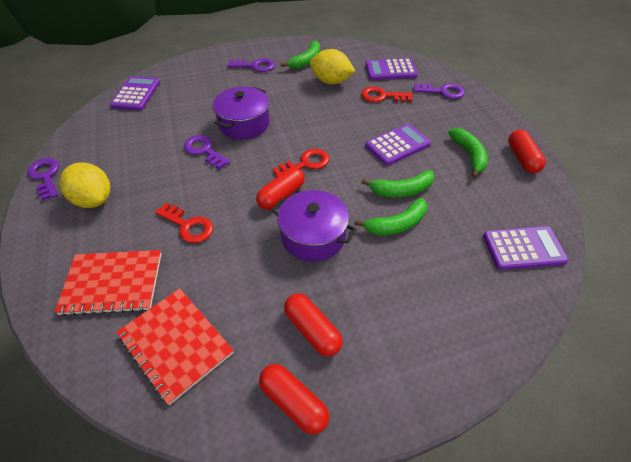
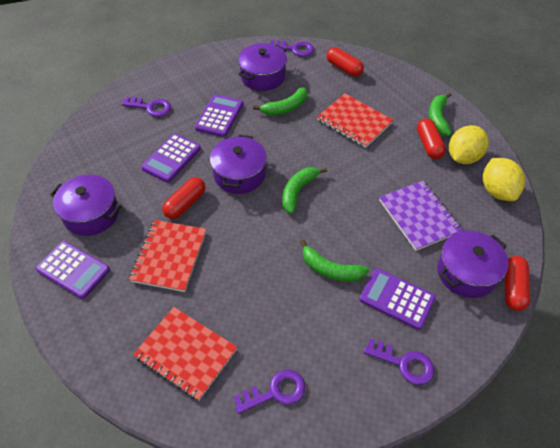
purple notebook: none = 0 -> [379,181,463,251] = 1
purple pot: [213,87,270,139] [271,190,357,262] = 2 -> [50,175,121,236] [210,135,267,194] [238,43,287,91] [437,231,509,298] = 4
red key: [155,203,213,243] [273,149,330,177] [361,87,413,102] = 3 -> none = 0
red notebook: [55,250,161,316] [116,288,234,405] = 2 -> [129,220,206,292] [133,307,237,400] [317,93,393,148] = 3

